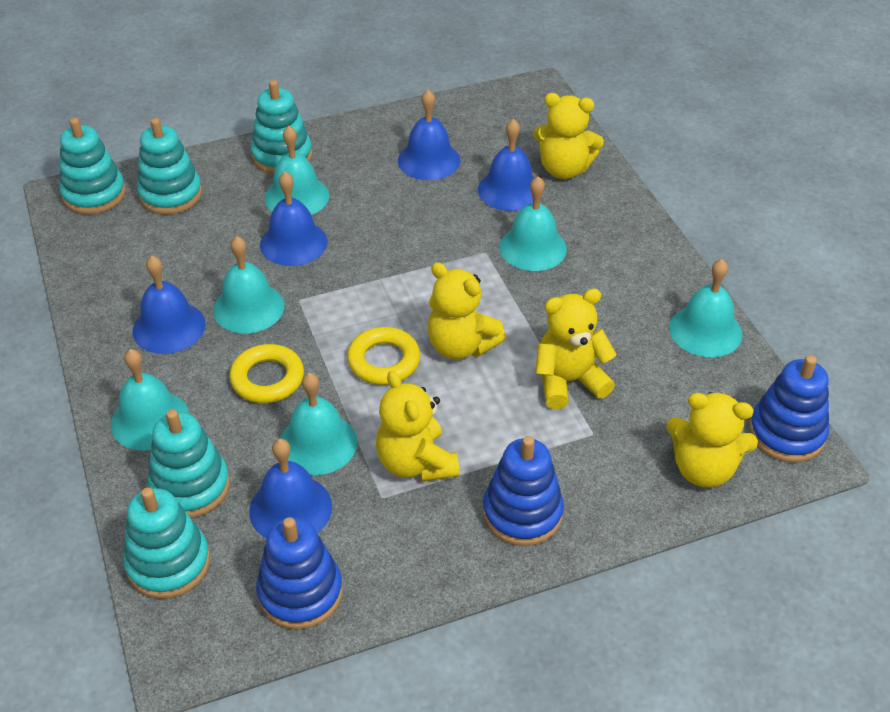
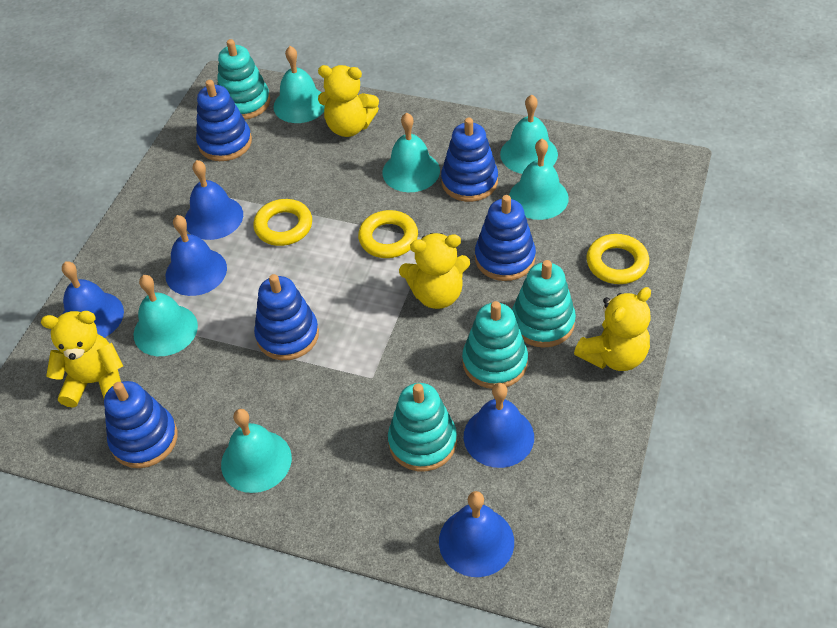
blue stacking toy: [256,517,343,629] [483,436,564,546] [749,355,829,462] = 3 -> [104,381,177,468] [196,80,252,161] [254,274,319,360] [441,118,498,202] [475,195,536,281] = 5
turquoise stacking toy: [59,118,126,214] [123,488,210,599] [137,118,202,215] [148,409,230,518] [250,80,312,174] = 5 -> [217,39,270,119] [388,383,457,471] [462,301,528,389] [512,260,576,348] = 4
yellow ring: [229,344,304,403] [347,327,420,385] = 2 -> [253,199,312,246] [358,210,418,258] [586,234,649,284] = 3
yellow teddy bear: [376,370,460,482] [427,262,506,360] [533,93,604,179] [535,288,617,409] [666,392,758,488] = 5 -> [41,311,123,408] [318,65,379,137] [399,233,470,309] [574,287,651,371] = 4

